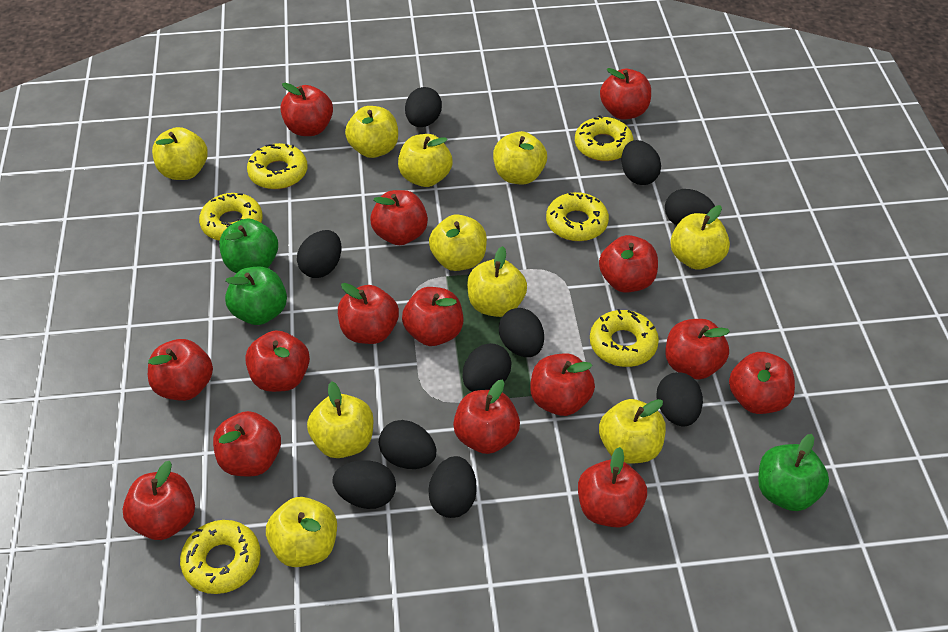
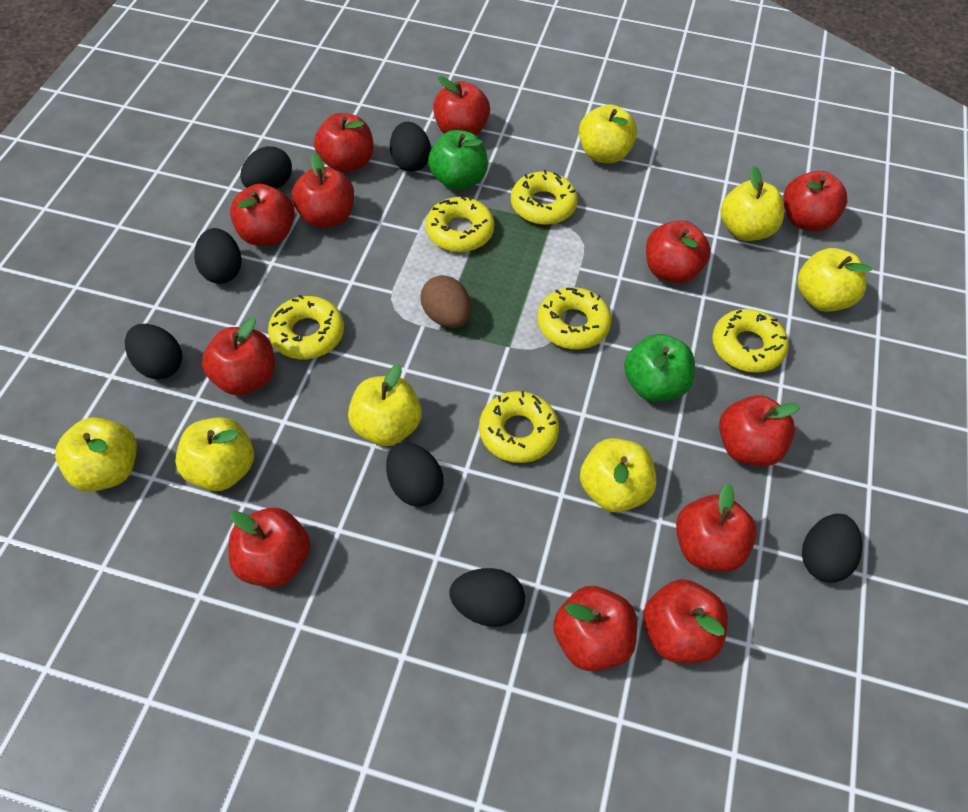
black egg: [297,230,341,278] [332,460,396,509] [379,420,436,469] [405,87,442,127] [428,456,477,518] [462,343,511,392] [499,308,544,357] [621,140,661,185] [656,372,703,427] [665,189,715,225] = 10 -> [125,324,182,380] [194,228,242,284] [240,146,292,189] [386,442,444,507] [390,122,431,172] [449,568,525,627] [802,514,862,583] = 7
brown egg: none = 0 -> [421,275,471,328] = 1
green apple: [219,218,278,273] [225,267,287,325] [758,434,829,511] = 3 -> [428,130,488,190] [624,334,695,402] = 2
red apple: [123,461,195,540] [148,339,213,401] [213,411,281,476] [245,330,310,392] [280,83,333,136] [338,283,399,344] [370,190,428,245] [402,287,463,346] [453,379,520,454] [530,353,595,416] [578,447,647,528] [599,235,658,293] [600,68,651,120] [666,319,730,380] [729,352,795,414] = 15 -> [202,317,275,395] [228,508,310,587] [230,184,295,246] [292,152,354,228] [314,113,373,173] [433,76,490,135] [553,586,637,671] [643,579,728,663] [646,220,711,283] [676,483,757,572] [719,395,800,466] [783,171,847,232] = 12
yellow apple: [152,127,208,180] [266,497,337,567] [307,381,373,458] [345,106,398,158] [398,134,452,187] [429,214,487,271] [467,246,527,317] [493,131,547,184] [599,399,666,464] [670,205,730,270] = 10 -> [55,417,137,492] [175,417,254,491] [348,364,422,446] [579,104,637,163] [580,438,656,513] [721,166,784,241] [797,248,872,312] = 7

